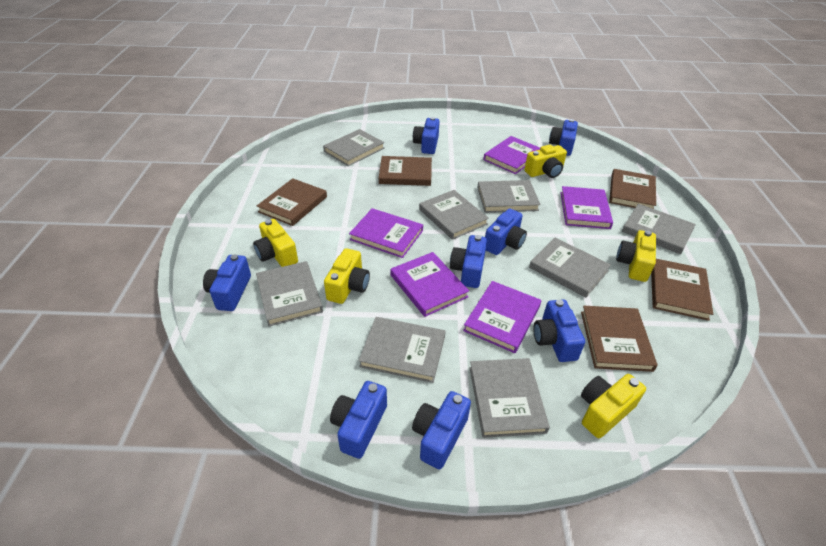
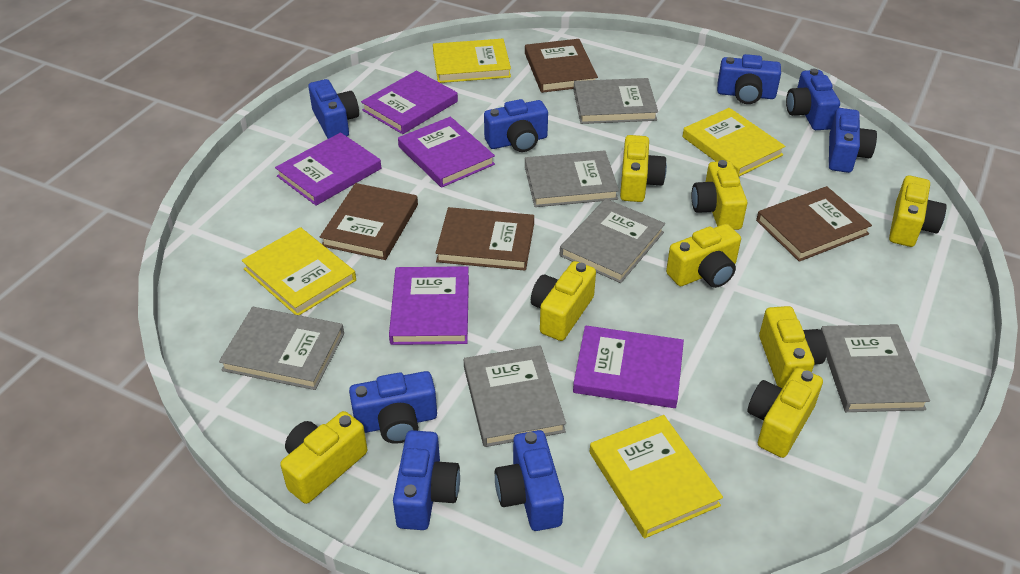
brown book: [257,178,327,226] [379,156,432,186] [581,306,658,372] [609,169,656,209] [651,259,713,321] = 5 -> [320,183,418,260] [436,207,534,271] [525,39,598,93] [756,186,872,262] = 4
grey book: [256,261,323,326] [323,129,385,166] [359,317,445,383] [419,190,489,240] [469,358,550,438] [477,180,541,213] [529,238,611,298] [622,204,696,254] = 8 -> [219,307,344,390] [464,345,566,447] [525,150,619,207] [560,199,665,283] [574,78,658,124] [821,324,930,412] = 6
yellow book: none = 0 -> [242,227,356,315] [433,39,511,83] [590,415,723,539] [683,108,785,177] = 4
yellow camera: [253,219,298,267] [324,248,370,304] [524,145,567,178] [581,374,646,438] [616,230,656,282] = 5 -> [280,411,367,504] [531,261,596,341] [620,135,667,202] [666,224,741,288] [692,160,747,230] [748,367,823,458] [759,306,827,388] [889,175,947,247] = 8

